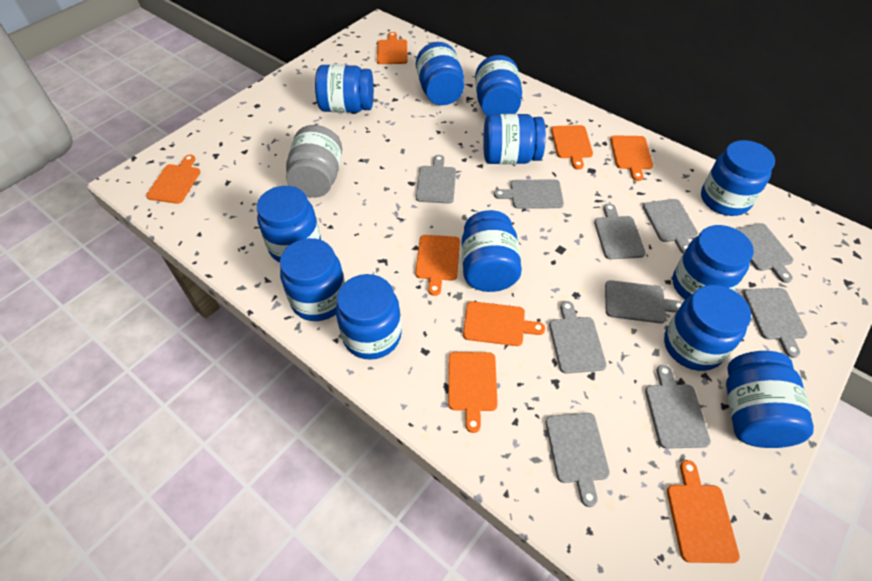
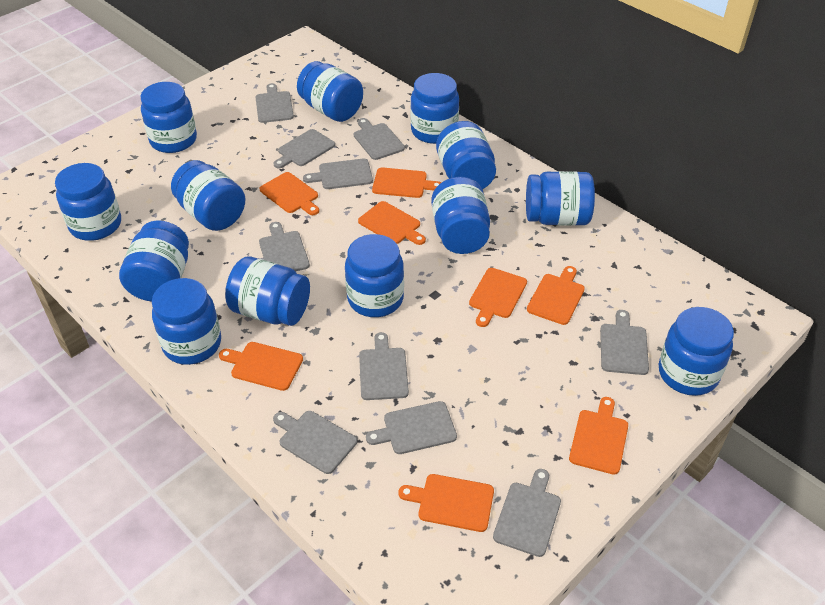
blue jar: [257,186,321,262] [280,238,345,321] [315,65,374,113] [336,274,402,360] [416,42,464,105] [461,210,522,292] [475,55,522,116] [483,114,546,164] [664,285,751,371] [673,225,754,299] [701,140,775,216] [726,351,814,448] = 12 -> [55,163,121,241] [119,220,189,301] [141,82,197,153] [152,278,221,365] [171,160,245,231] [225,256,310,326] [297,61,363,122] [345,234,404,317] [411,73,459,144] [431,177,490,254] [436,121,496,189] [526,171,595,226] [659,307,734,396] = 13
grey jar: [286,125,342,198] = 1 -> none = 0

